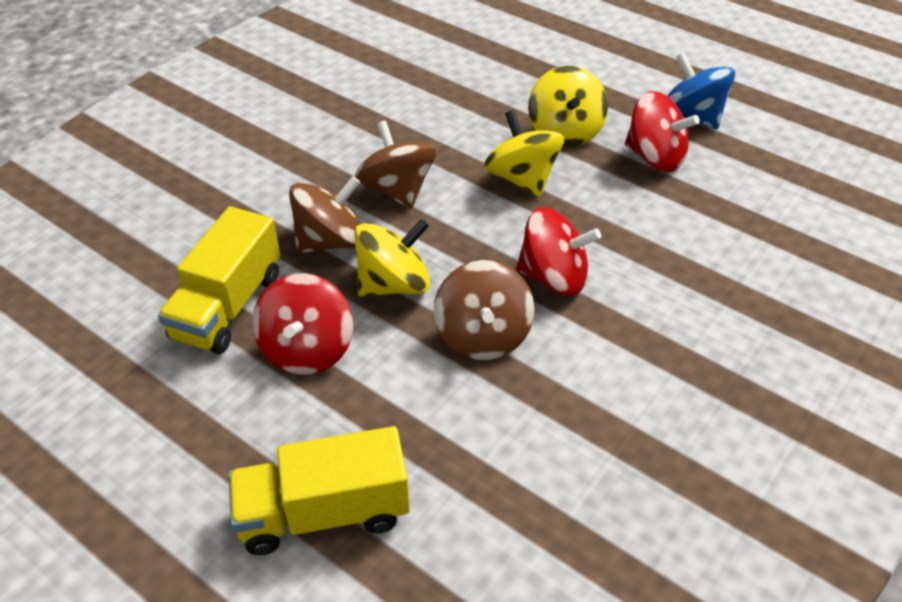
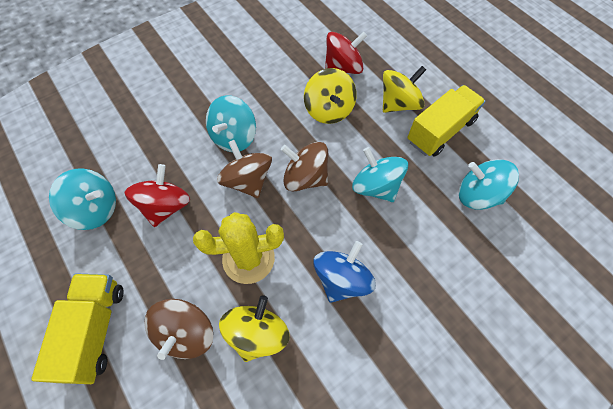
red spinning top: [252,273,353,375] [516,207,601,296] [625,91,700,172] = 3 -> [125,164,190,227] [325,31,367,74] = 2
turquoise spinning top: none = 0 -> [49,169,116,230] [206,95,256,152] [352,147,408,202] [459,159,519,210] = 4
yellow cactus: none = 0 -> [193,212,284,284] = 1

